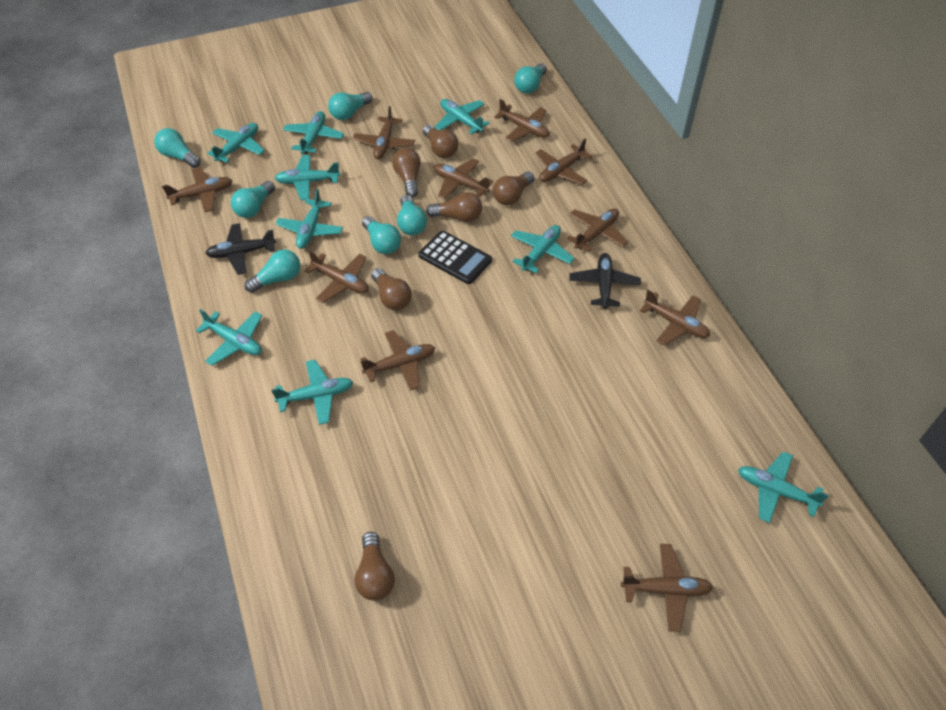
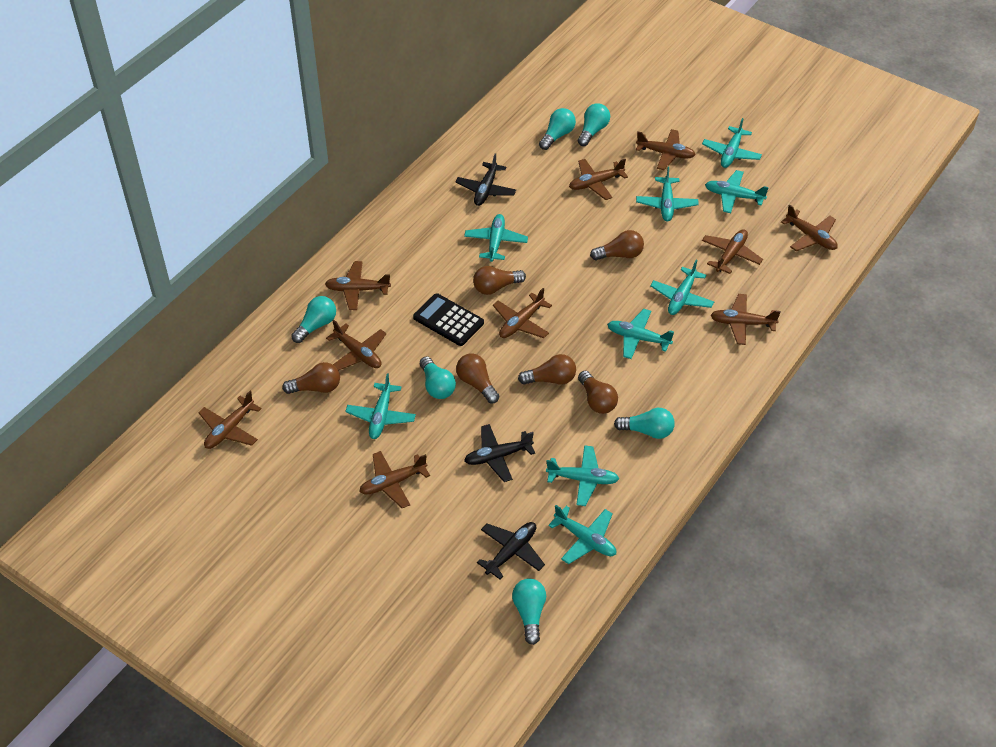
black plane: [205,223,276,275] [569,253,641,309] = 2 -> [455,153,516,206] [464,424,535,482] [477,522,545,580] = 3
turquoise light bulb: [154,128,201,168] [231,181,275,218] [245,249,300,293] [328,92,373,120] [362,216,401,254] [397,195,427,235] [514,63,547,93] = 7 -> [291,296,336,343] [420,356,456,399] [512,578,546,645] [539,108,576,150] [578,103,610,146] [614,408,675,439] = 6

